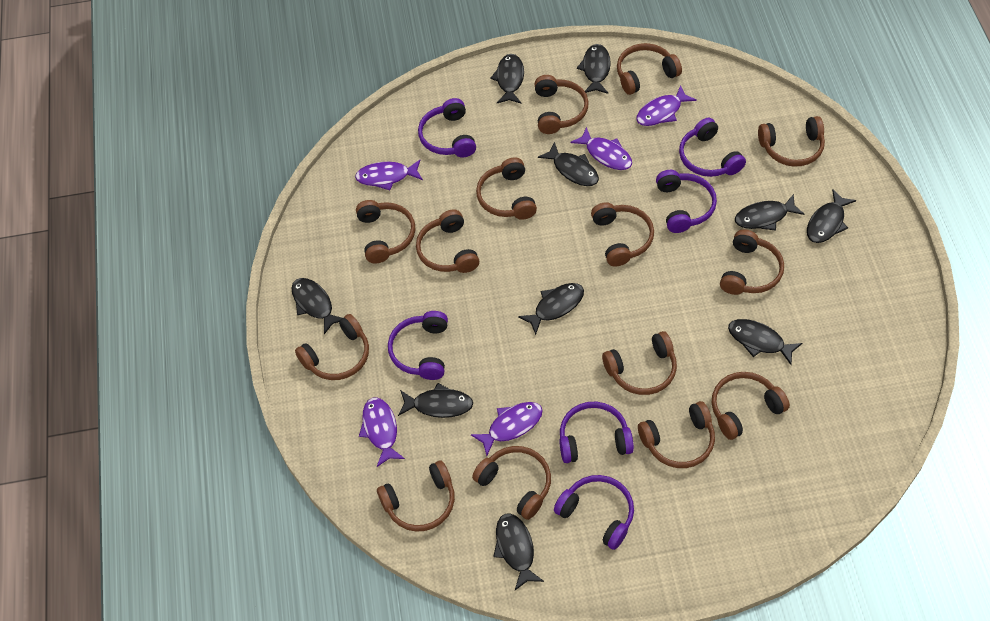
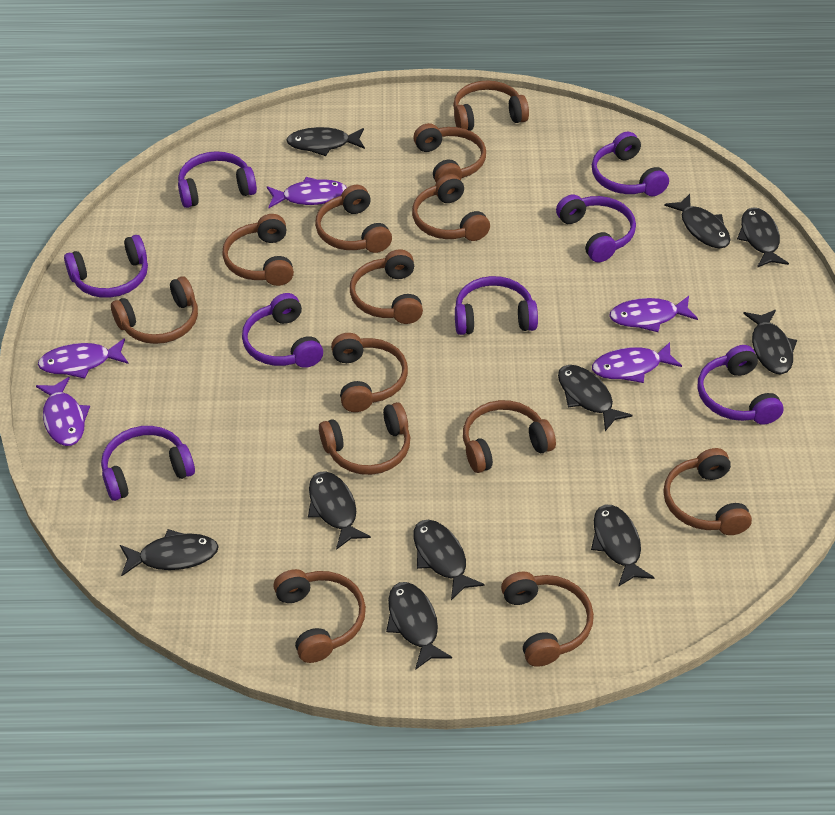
brown headphones: [295,314,369,380] [356,200,415,263] [377,460,455,532] [416,209,479,273] [472,446,551,520] [476,157,537,220] [535,75,589,134] [591,202,654,267] [602,331,677,395] [617,43,682,95] [638,401,715,468] [712,372,790,440] [720,229,784,295] [758,116,825,167] = 14 -> [111,276,198,344] [222,214,294,286] [273,569,366,663] [315,185,392,253] [319,402,410,475] [331,333,408,412] [350,250,423,324] [412,174,490,241] [413,123,486,182] [453,80,529,131] [463,400,556,473] [501,572,594,667] [663,448,752,535] = 13
purple headphones: [388,311,448,380] [418,98,476,157] [554,475,634,550] [559,402,634,463] [656,170,717,233] [679,118,746,177] = 6 -> [64,235,148,298] [101,426,195,501] [178,151,257,208] [242,293,323,368] [455,276,538,335] [556,194,636,262] [592,132,669,196] [698,345,784,425] = 8

